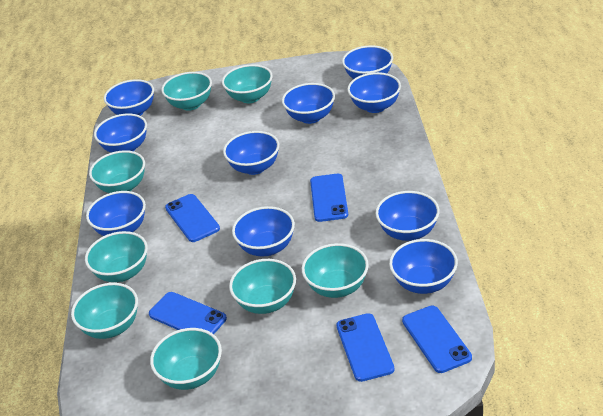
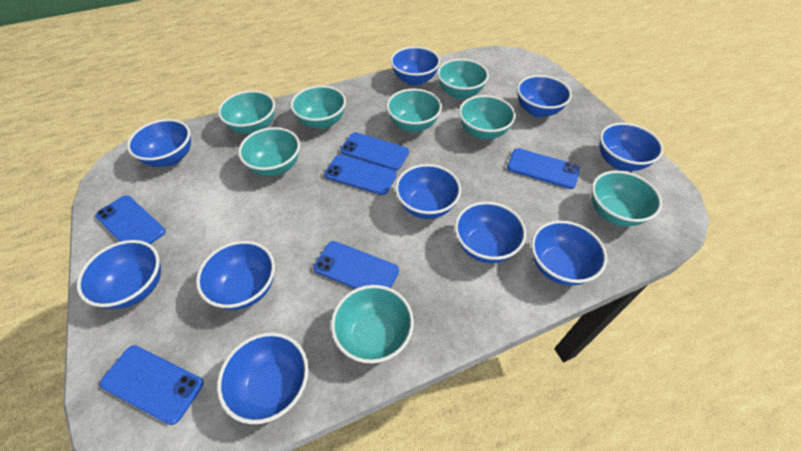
blue phone: [149,292,227,334] [165,194,220,242] [310,174,348,222] [336,313,394,382] [402,305,472,373] = 5 -> [95,195,166,244] [100,345,204,425] [313,241,399,289] [324,155,397,195] [340,132,409,170] [507,148,580,189] = 6

